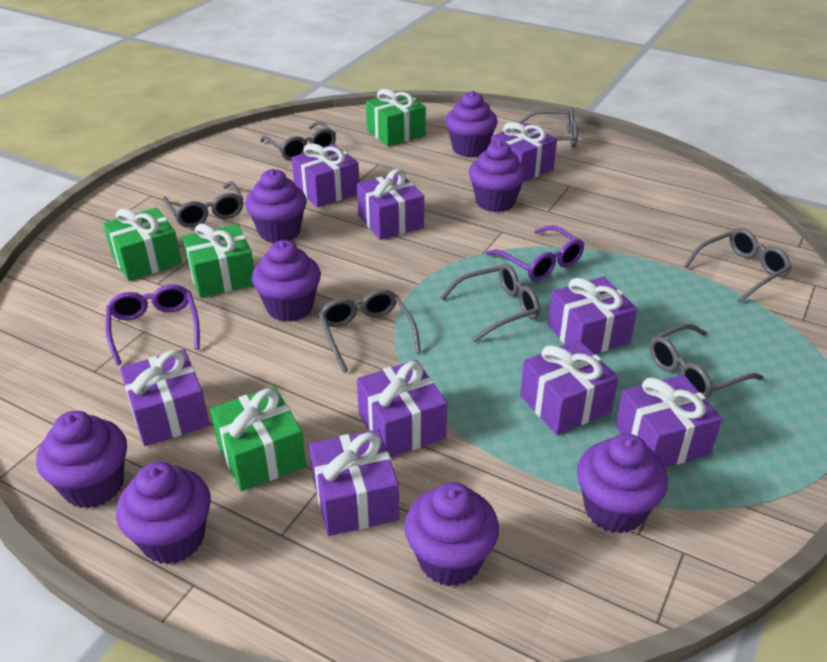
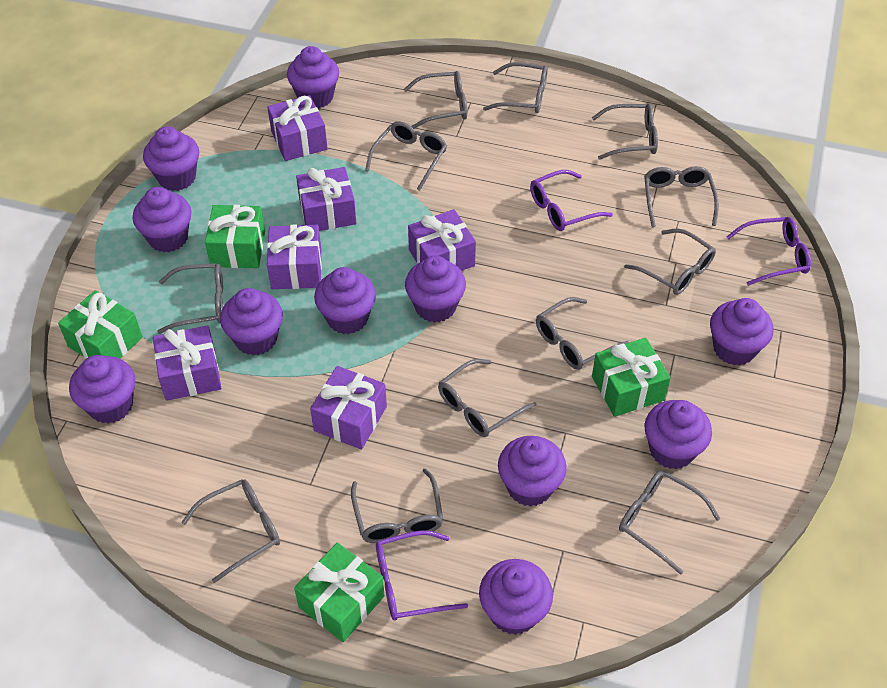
grey glasses: [163,181,244,228] [260,121,336,161] [319,289,421,373] [440,263,540,342] [518,108,578,148] [649,324,763,399] [684,228,792,303] = 7 -> [157,263,223,334] [181,479,280,583] [351,468,443,543] [365,121,447,191] [404,71,467,129] [438,359,536,437] [483,62,548,113] [536,297,629,370] [592,104,658,160] [619,470,721,575] [624,228,716,295] [644,166,719,227] = 12
purple cupcake: [36,411,127,508] [116,462,211,564] [245,169,307,243] [252,240,321,322] [404,482,499,586] [445,91,498,157] [469,141,527,212] [577,433,668,534] = 8 -> [69,355,135,424] [133,187,192,252] [143,126,199,191] [220,288,283,355] [287,46,339,108] [314,267,376,334] [405,256,466,323] [479,559,553,635] [498,436,567,507] [644,400,712,469] [710,298,774,366] = 11
purple gift: [120,349,210,446] [292,143,359,207] [309,429,399,536] [357,169,424,240] [357,360,447,458] [491,122,557,182] [520,340,619,435] [548,277,637,354] [615,375,722,467] = 9 -> [153,325,221,401] [267,95,328,161] [267,225,322,289] [296,167,356,231] [310,366,387,449] [408,209,476,271] = 6
purple glasses: [106,284,200,365] [486,225,584,281] = 2 -> [376,530,468,621] [530,170,613,231] [726,217,811,286] = 3

